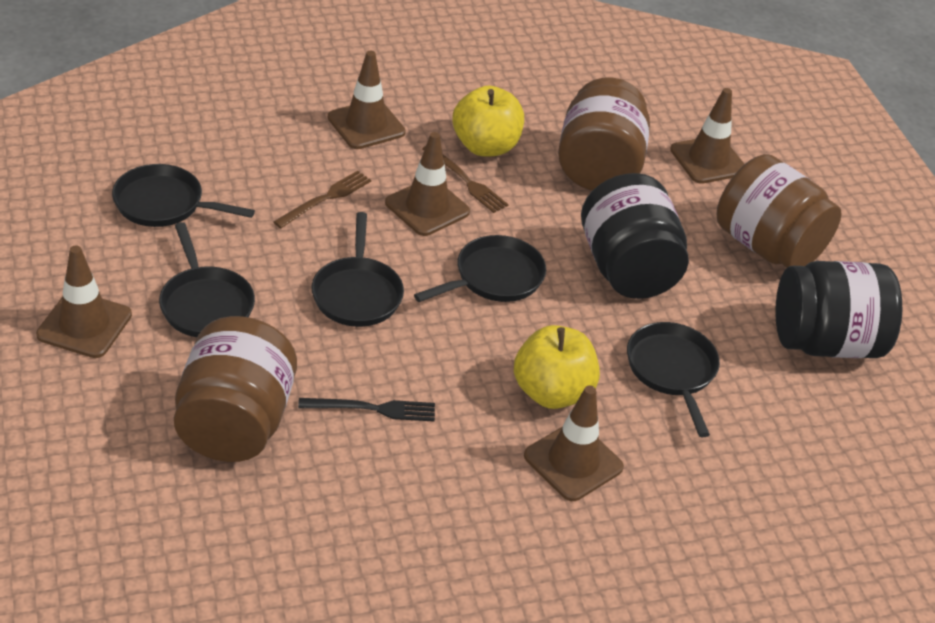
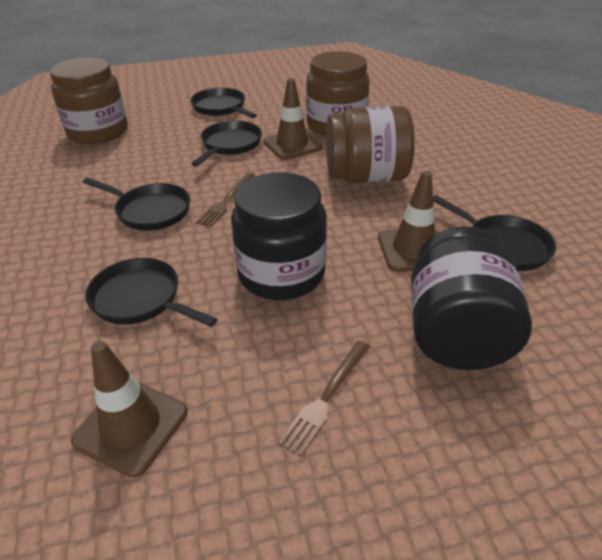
black fork: [298,398,435,422] = 1 -> none = 0
brown traffic cone: [36,245,132,358] [328,51,406,149] [385,132,470,236] [524,385,624,501] [670,88,744,184] = 5 -> [71,341,188,477] [263,78,322,160] [378,171,438,272] = 3
yellow apple: [453,86,524,156] [514,325,600,409] = 2 -> none = 0

